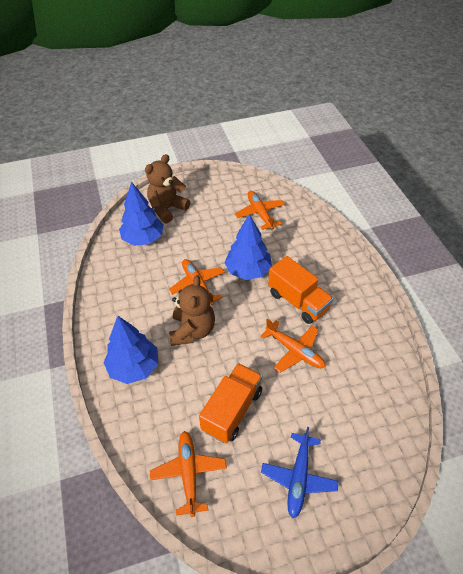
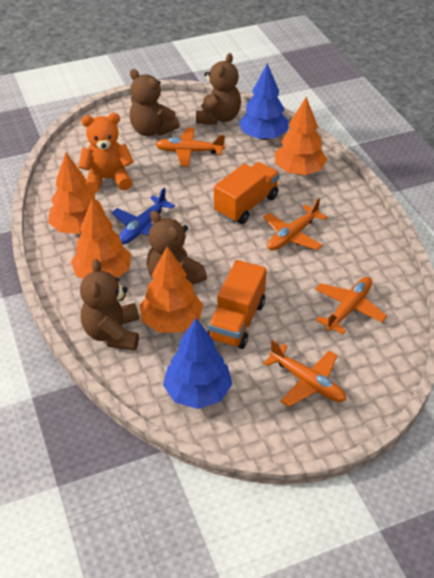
blue tree: [104,316,158,384] [119,181,164,246] [224,214,272,280] = 3 -> [163,318,232,409] [239,63,289,140] = 2
brown teddy bear: [145,154,190,224] [169,275,215,346] = 2 -> [80,259,139,351] [129,69,180,136] [147,210,207,285] [196,53,241,125] = 4
orange teddy bear: none = 0 -> [78,113,134,193] = 1
orange tree: none = 0 -> [48,153,106,234] [71,198,131,279] [139,246,203,333] [275,97,327,175] = 4

